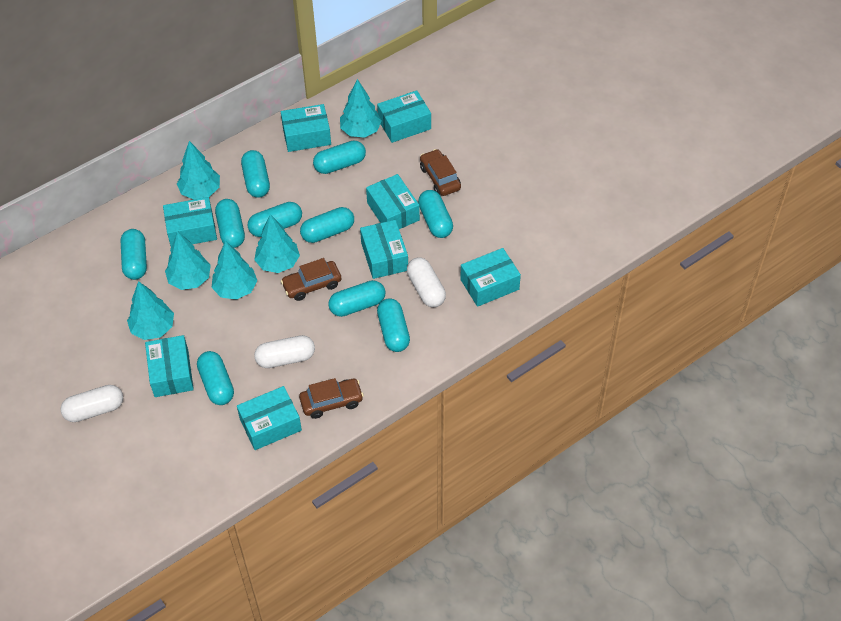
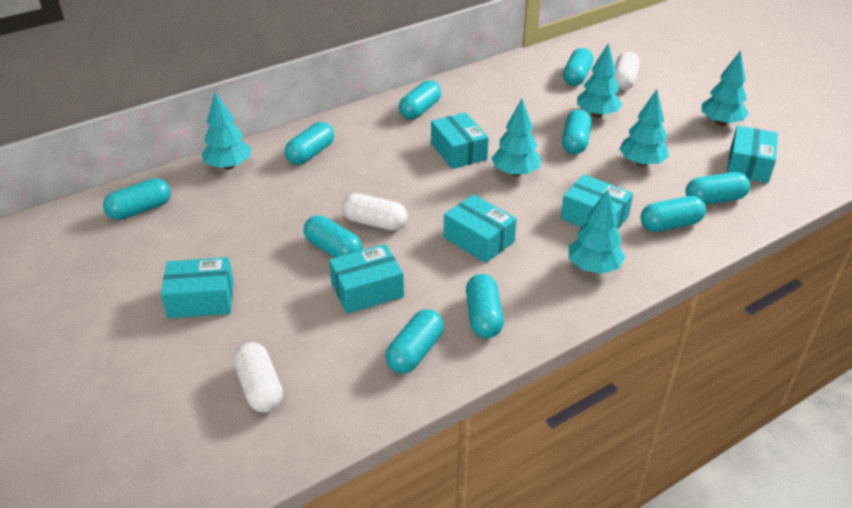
brown car: [281,258,342,301] [299,378,364,419] [420,149,461,196] = 3 -> none = 0
turquoise box: [145,335,194,397] [163,197,217,246] [237,386,302,450] [281,104,331,152] [360,220,408,279] [366,174,420,229] [377,90,431,143] [460,248,521,307] = 8 -> [161,257,234,319] [329,244,404,314] [431,112,489,169] [444,194,517,263] [561,174,633,230] [727,126,778,183] = 6

